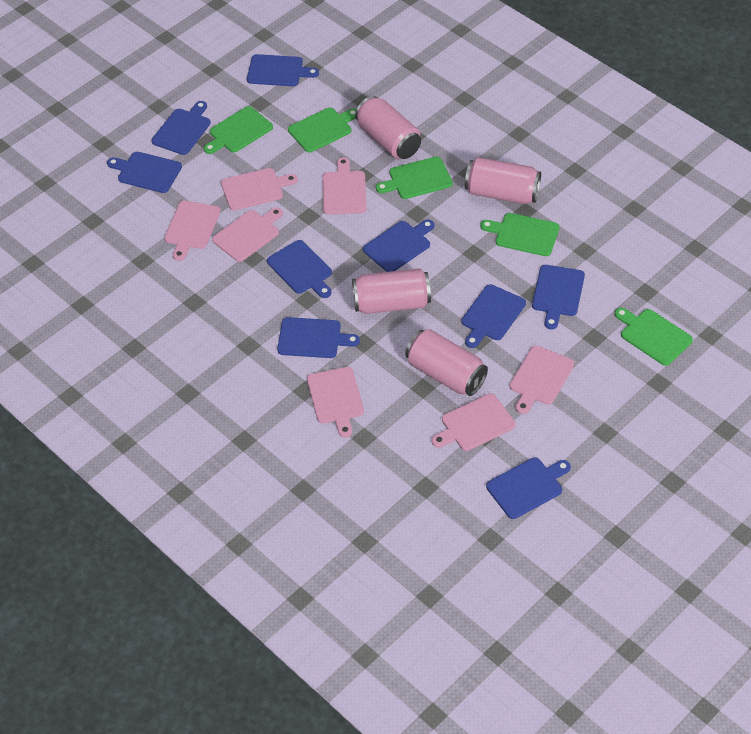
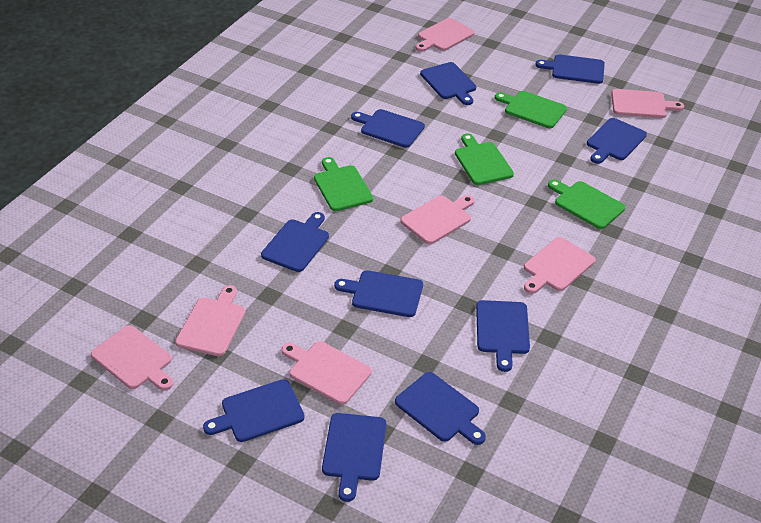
blue cutting board: [107,152,182,193] [152,101,211,155] [247,54,319,86] [267,240,332,298] [277,317,360,358] [363,219,434,272] [461,284,526,348] [486,458,571,519] [532,265,585,329] = 9 -> [203,379,305,442] [261,212,329,272] [322,413,386,502] [334,270,423,317] [351,109,425,148] [395,372,486,445] [420,62,476,105] [476,300,530,372] [535,54,605,84] [587,118,647,164] = 10
green cutting board: [204,106,273,154] [288,108,356,152] [376,156,453,199] [480,213,559,256] [615,308,693,366] = 5 -> [314,157,373,211] [455,134,514,185] [495,91,567,128] [548,180,625,229] = 4
pink can: [352,268,431,314] [355,96,421,159] [405,329,488,396] [465,157,541,204] = 4 -> none = 0

